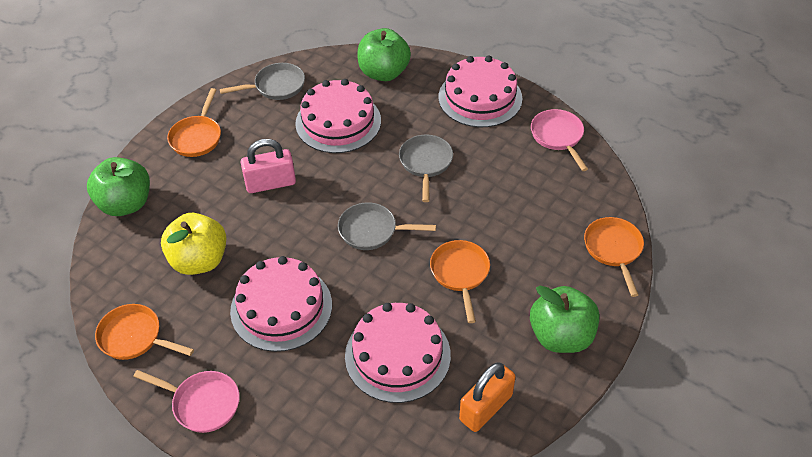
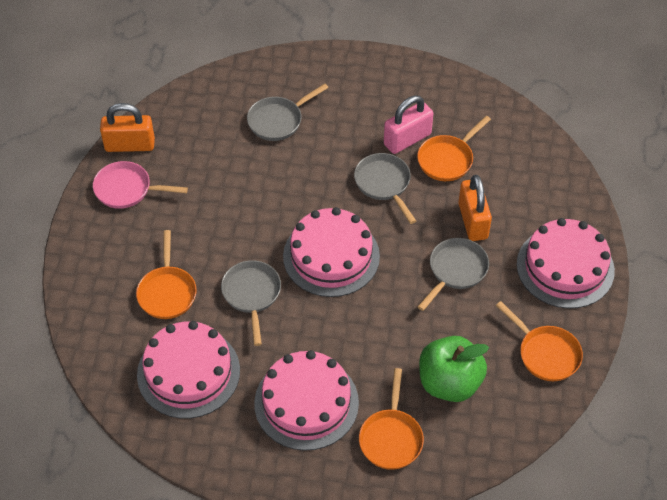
green apple: [87,157,150,216] [358,28,411,81] [530,286,599,353] = 3 -> [419,336,489,402] = 1
grey pan: [220,63,305,100] [338,202,436,250] [399,135,453,202] = 3 -> [221,260,281,346] [247,84,329,141] [354,153,416,224] [418,238,489,311] = 4
orange padlock: [459,362,516,432] = 1 -> [100,103,155,152] [458,175,492,241] = 2
pink pan: [133,370,240,433] [531,109,588,171] = 2 -> [93,161,188,209] = 1
yellow apple: [161,213,227,275] = 1 -> none = 0

